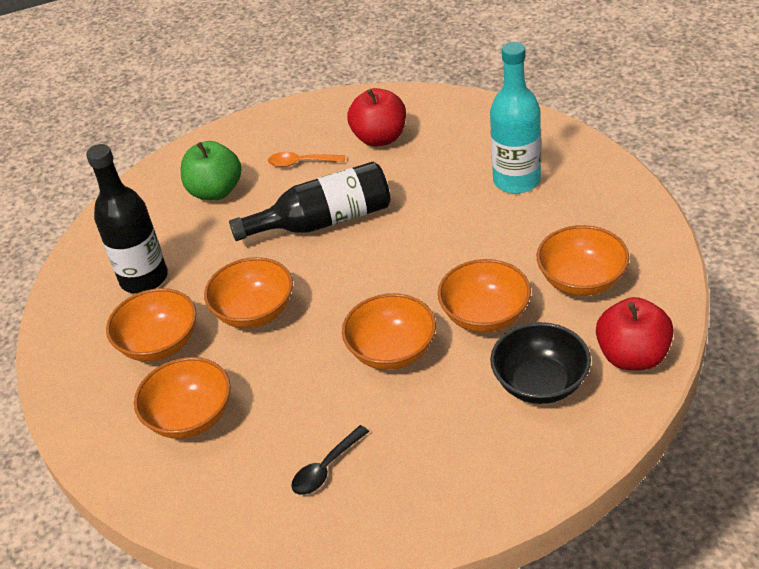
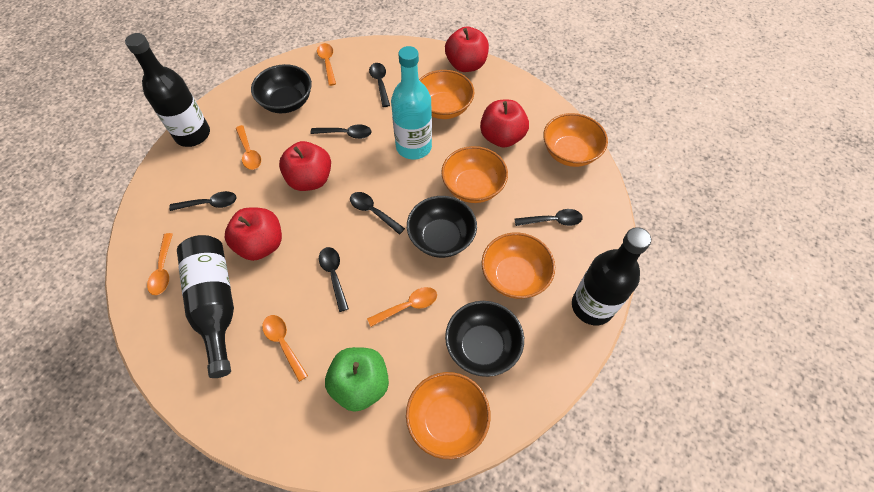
black bottle: [86,144,168,294] [229,162,391,241] = 2 -> [125,33,210,147] [177,235,234,378] [572,227,651,325] = 3
black bowl: [490,322,591,404] = 1 -> [251,64,312,113] [407,196,477,258] [445,301,524,377] = 3
black spoon: [291,425,369,495] = 1 -> [169,191,237,211] [311,124,371,139] [319,247,349,312] [350,192,405,235] [369,63,390,107] [515,209,583,226] = 6
orange bowl: [106,288,196,362] [134,357,231,439] [204,257,293,328] [342,293,436,370] [438,259,531,333] [537,225,629,296] = 6 -> [406,372,491,459] [419,70,475,119] [441,146,508,203] [482,233,555,299] [543,113,608,167] = 5
orange spoon: [268,152,345,167] = 1 -> [147,233,173,295] [236,125,261,170] [262,315,308,382] [317,43,336,86] [367,287,437,327] = 5
red apple: [347,88,406,147] [596,297,674,370] = 2 -> [224,208,282,261] [279,141,331,191] [445,27,489,72] [480,100,529,148] = 4

